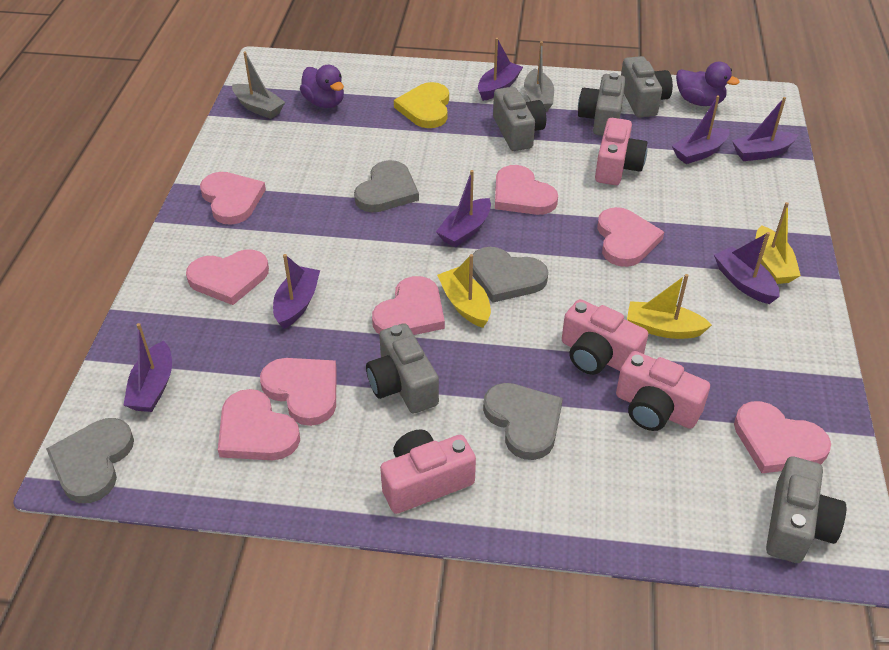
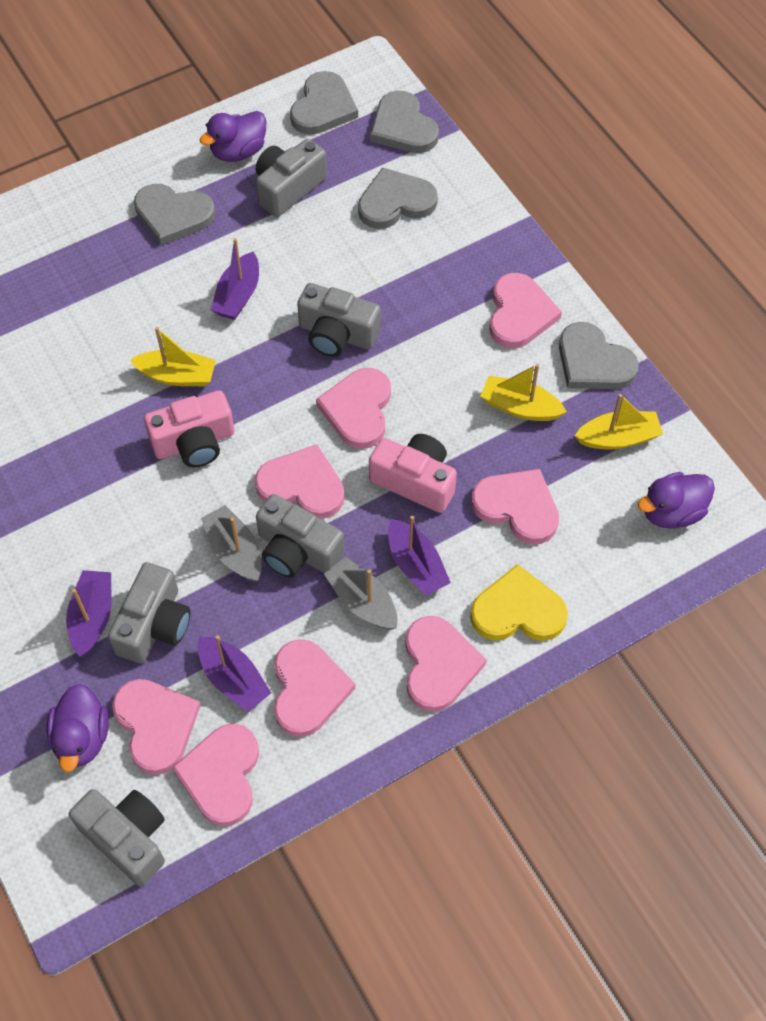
grey heart: [46,418,134,503] [354,160,419,212] [473,247,548,303] [483,383,563,460] = 4 -> [134,184,215,245] [290,71,358,135] [358,167,438,229] [370,91,439,153] [559,322,639,389] = 5
pink camera: [380,430,476,514] [562,299,648,375] [595,118,648,185] [616,351,710,431] = 4 -> [144,390,234,468] [369,434,457,513] = 2
purple boat: [124,323,172,412] [273,254,320,329] [436,170,491,247] [478,38,523,101] [672,95,730,164] [714,232,780,304] [732,97,798,161] = 7 -> [66,570,111,657] [198,635,271,712] [211,238,259,320] [388,516,451,596] = 4
purple duck: [300,65,344,108] [676,62,740,106] = 2 -> [46,684,109,772] [200,111,266,162] [638,472,715,529] = 3

